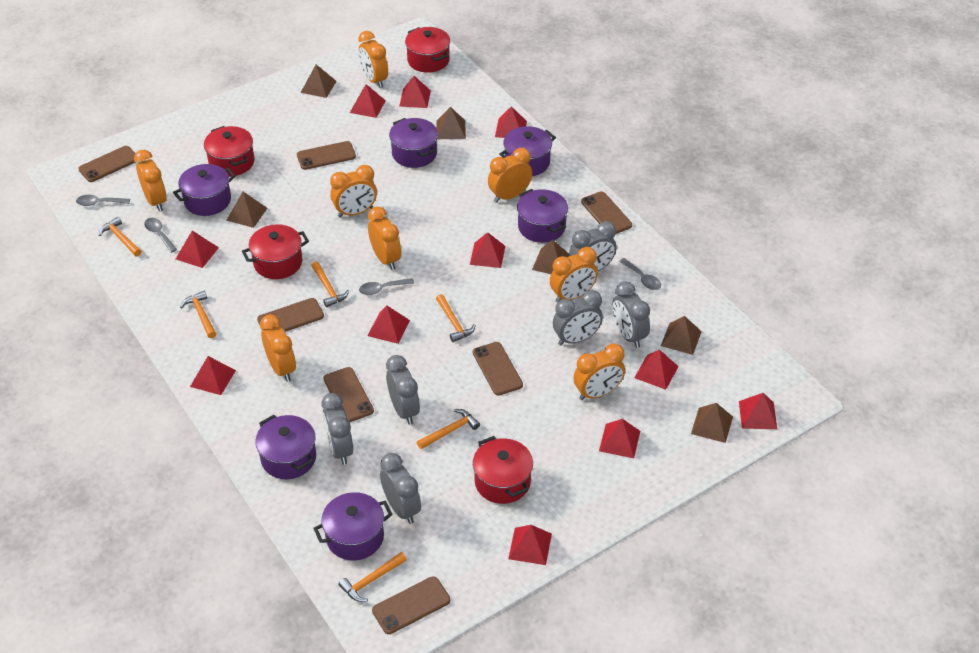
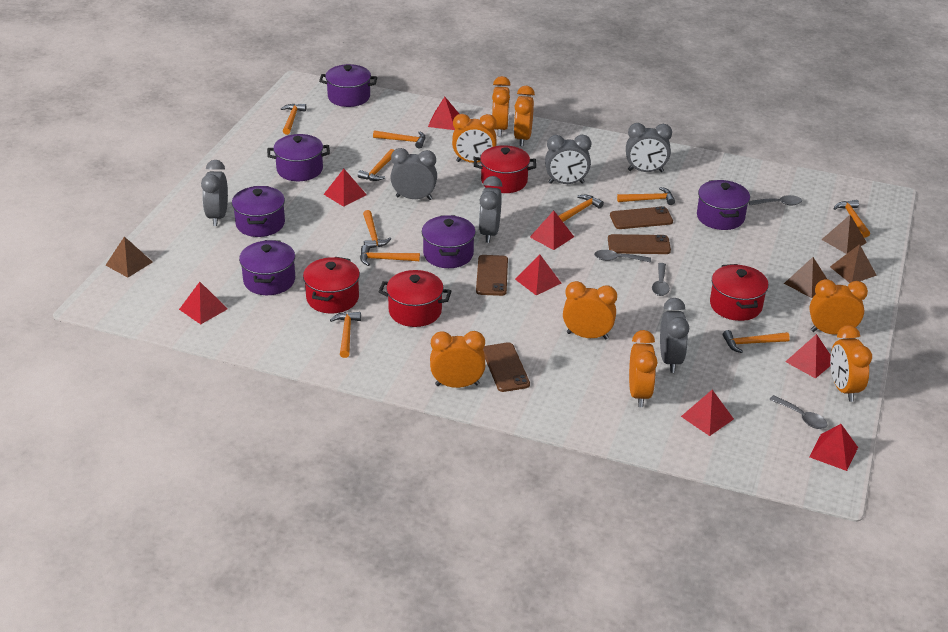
brown phone: [78,146,136,182] [257,298,324,332] [297,141,356,170] [324,367,374,422] [372,576,450,634] [473,342,523,396] [581,191,632,234] = 7 -> [476,255,508,296] [483,342,530,392] [608,234,671,254] [610,206,673,229] = 4
brown pyramid: [226,192,267,228] [300,64,337,98] [437,107,466,139] [532,240,569,274] [661,316,702,355] [691,403,733,443] = 6 -> [105,236,152,278] [784,257,827,298] [821,215,867,254] [830,244,877,283] = 4
orange hammer: [99,217,141,256] [180,291,216,338] [311,261,349,307] [339,552,407,602] [417,409,480,450] [436,294,476,342] = 6 -> [281,104,306,135] [330,312,361,358] [358,149,394,181] [360,245,420,266] [363,210,391,248] [373,130,425,149] [558,195,604,222] [617,187,675,205] [723,330,790,353] [833,200,870,238] = 10
red pyramid: [176,231,219,268] [190,356,236,395] [350,84,386,118] [367,306,410,344] [399,76,431,108] [470,232,505,268] [495,106,527,138] [508,525,552,565] [599,419,640,458] [634,349,679,390] [739,393,777,429] = 11 -> [179,282,228,324] [323,169,367,207] [428,97,459,130] [515,254,561,295] [530,211,574,250] [681,390,734,436] [785,334,831,378] [809,424,858,471] = 8

